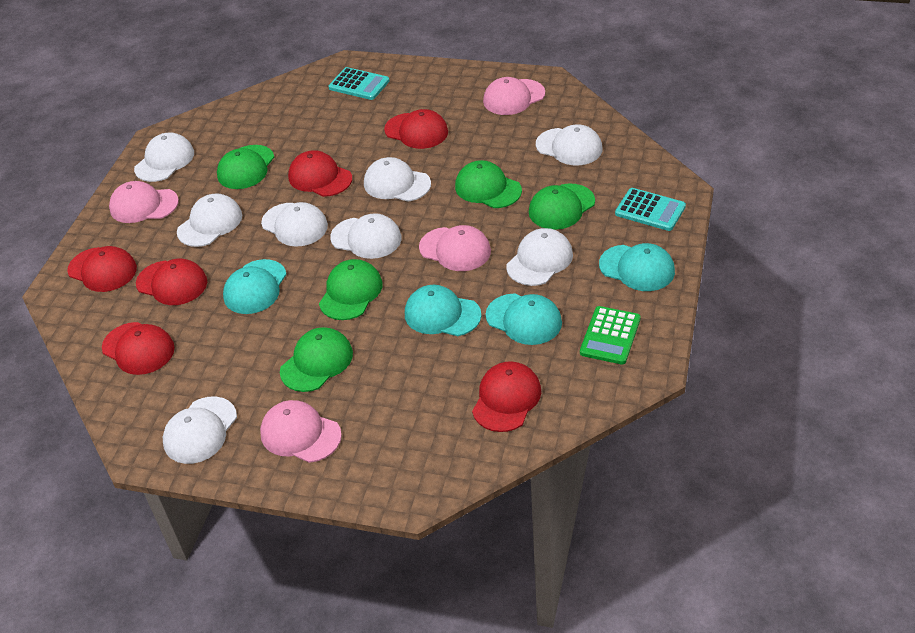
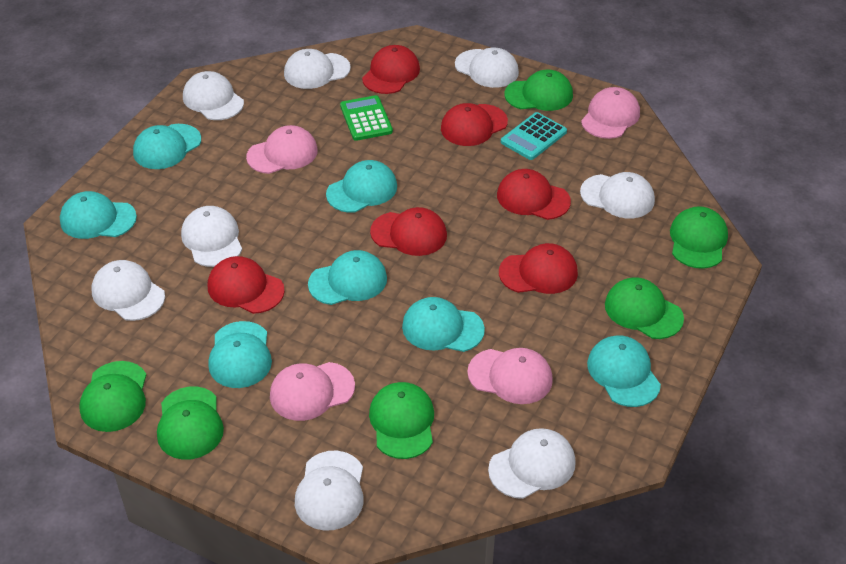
green cap: [217,145,274,189] [280,327,353,392] [319,259,382,320] [455,160,522,208] [529,183,595,230] = 5 -> [79,361,146,432] [157,386,224,460] [369,382,434,459] [505,70,573,111] [605,277,684,339] [670,206,728,269] = 6
turquoise calculator: [329,67,389,100] [615,188,686,231] = 2 -> [501,112,567,160] = 1
turquoise cap: [223,259,287,314] [405,285,481,336] [486,293,562,345] [599,243,675,291] = 4 -> [60,191,137,239] [133,124,201,169] [208,321,272,388] [308,250,387,305] [326,160,397,213] [402,297,485,352] [587,335,661,407] = 7

